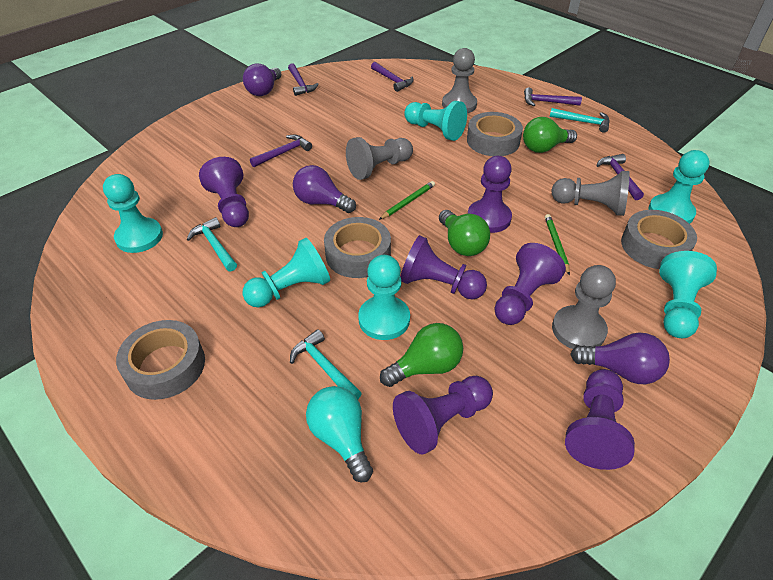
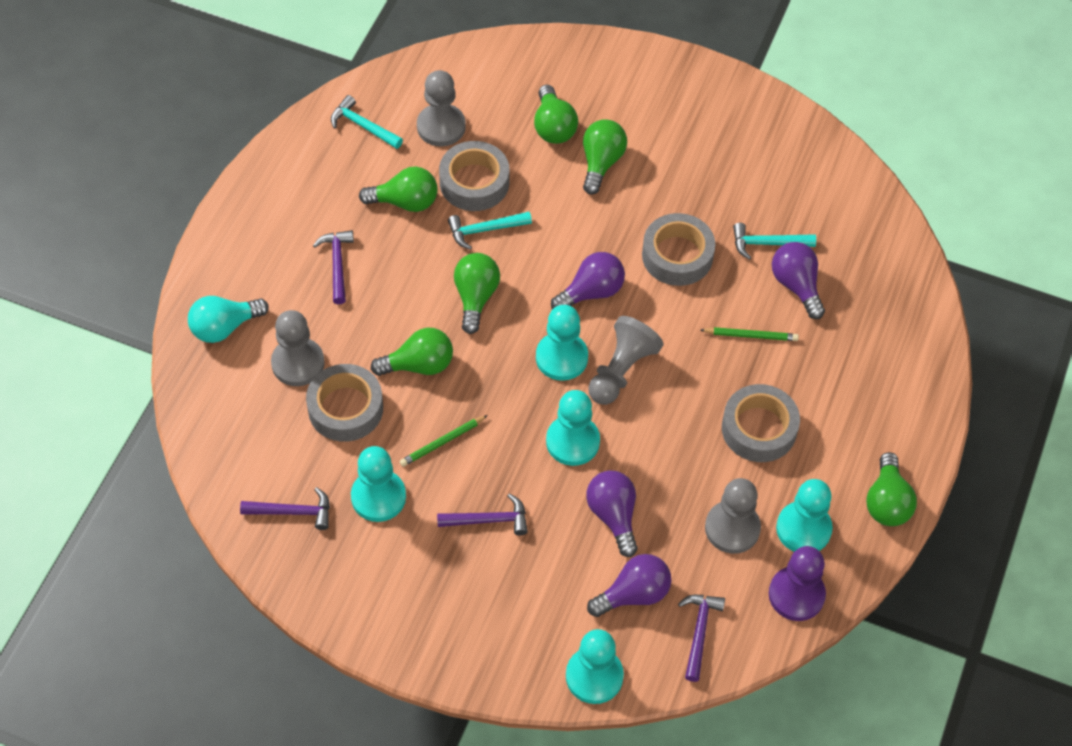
green light bulb: [380,323,463,387] [439,210,490,256] [523,117,577,153] = 3 -> [359,166,438,212] [371,328,453,376] [454,253,500,334] [534,85,578,144] [583,119,627,195] [866,452,917,526] = 6
purple hammer: [250,135,312,167] [288,63,319,96] [371,62,414,92] [524,87,582,106] [596,154,644,200] = 5 -> [240,487,330,530] [313,230,354,304] [437,493,528,535] [678,595,725,682] = 4
purple light bulb: [243,63,281,96] [293,165,356,213] [570,333,670,384] = 3 -> [551,252,625,309] [586,471,638,557] [587,554,671,617] [772,242,825,319] = 4
purple pawn: [199,157,249,227] [393,376,493,455] [400,235,487,300] [468,156,512,233] [494,243,566,325] [565,369,635,470] = 6 -> [769,546,826,621] = 1
turquoise pawn: [103,174,163,253] [242,238,330,307] [358,255,410,340] [404,101,467,141] [648,150,710,224] [659,251,717,338] = 6 -> [351,446,406,522] [536,305,588,381] [546,390,600,466] [566,629,624,704] [776,479,833,552] = 5

